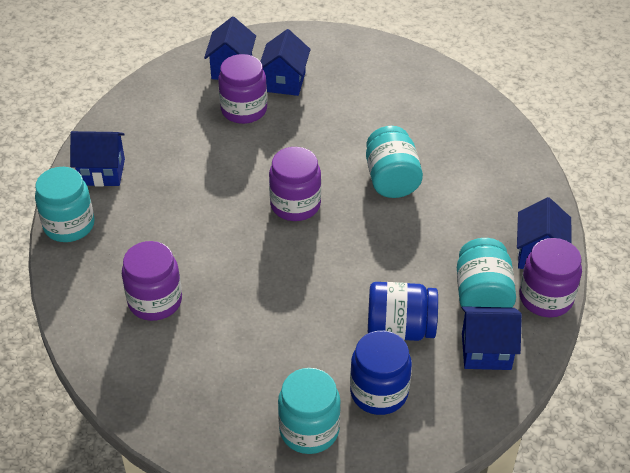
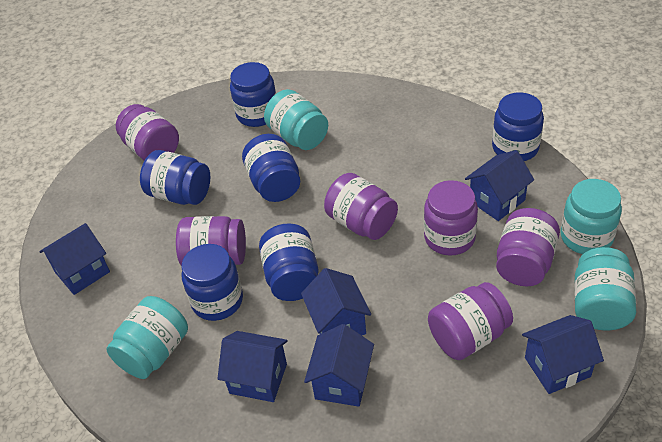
blue house: [70,131,125,187] [204,17,256,80] [260,29,311,96] [462,306,522,370] [517,197,572,269] = 5 -> [39,223,110,295] [217,331,288,402] [301,268,371,335] [304,324,374,407] [465,150,534,221] [522,315,604,394] = 6
blue jar: [350,331,412,415] [368,282,438,341] = 2 -> [140,150,210,205] [181,244,243,321] [230,62,276,127] [242,134,300,202] [259,224,318,301] [492,92,544,161] = 6
purple jar: [122,241,182,321] [218,54,267,124] [269,147,321,221] [519,238,582,317] = 4 -> [116,104,179,161] [176,216,246,266] [324,173,398,240] [424,180,478,255] [428,282,513,360] [496,208,560,286] = 6

